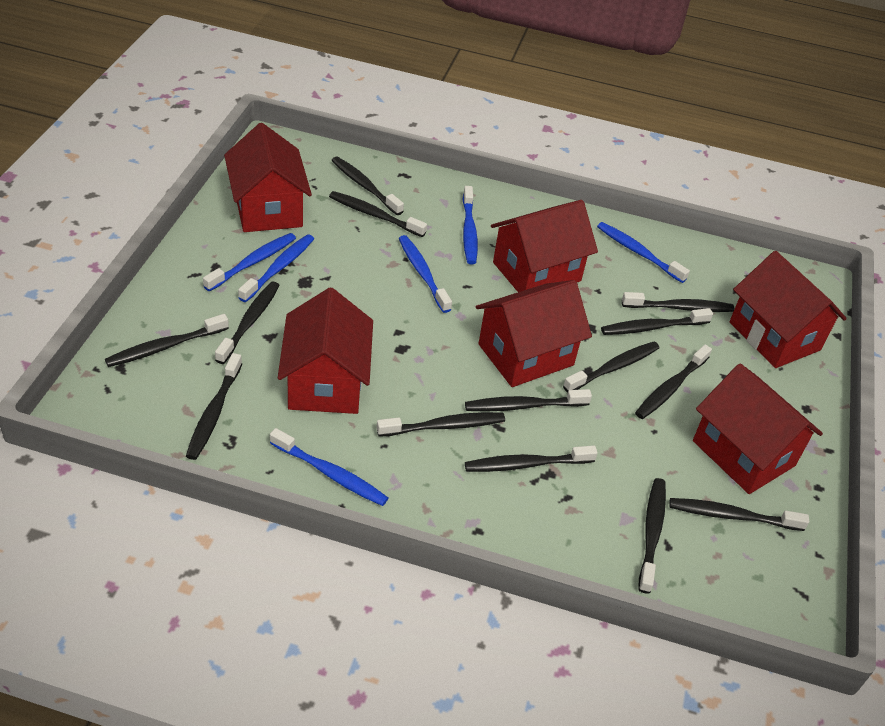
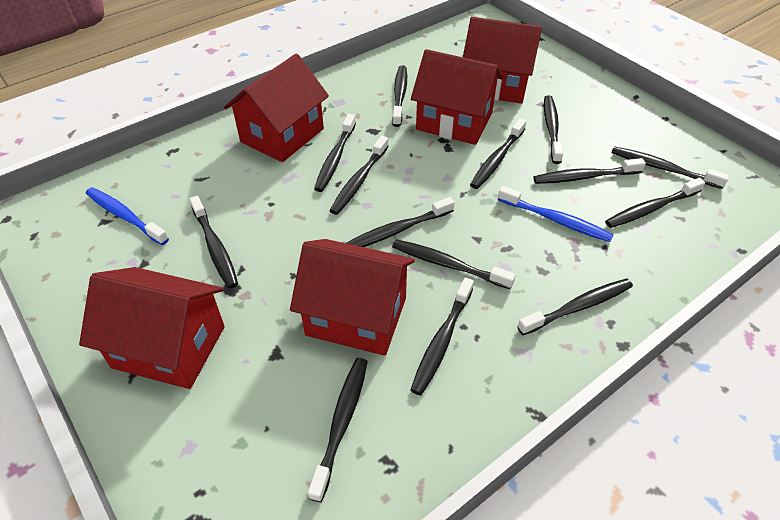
blue toothbrush: [203,233,296,291] [238,234,314,302] [270,428,388,506] [399,235,452,313] [463,186,478,265] [597,222,690,283] = 6 -> [86,187,169,245] [498,186,614,242] = 2
red house: [224,123,312,232] [278,288,373,414] [476,280,592,387] [491,200,598,292] [693,363,823,494] [730,251,847,368] = 6 -> [79,267,225,389] [224,54,329,162] [290,239,415,356] [411,49,503,145] [463,17,542,104] = 5

